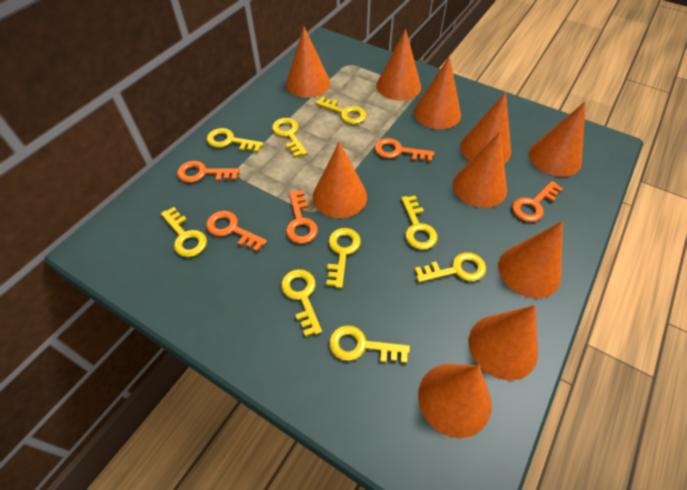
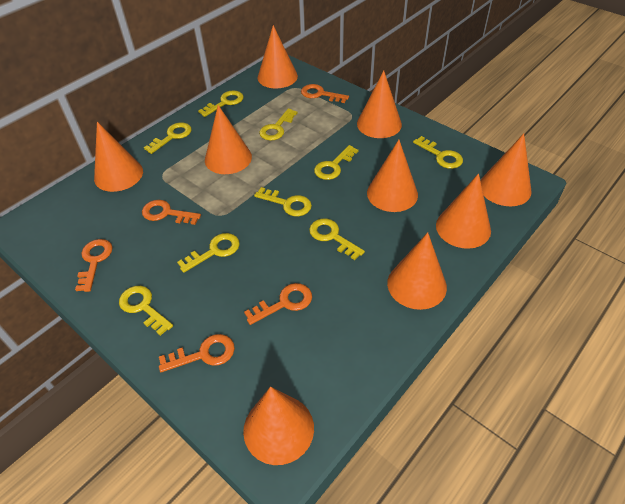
orange cone: [286,27,330,98] [313,142,367,218] [377,29,421,101] [414,56,461,129] [418,364,492,438] [453,132,507,208] [460,92,511,164] [469,305,538,381] [498,221,563,298] [529,102,586,177] = 10 -> [94,122,143,192] [205,105,252,174] [243,386,314,465] [258,25,298,88] [357,71,402,138] [367,140,418,212] [387,232,447,310] [436,173,491,249] [480,133,532,206] = 9

